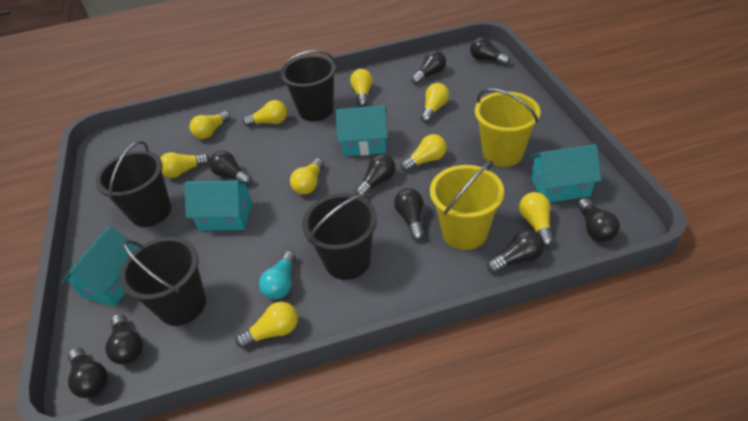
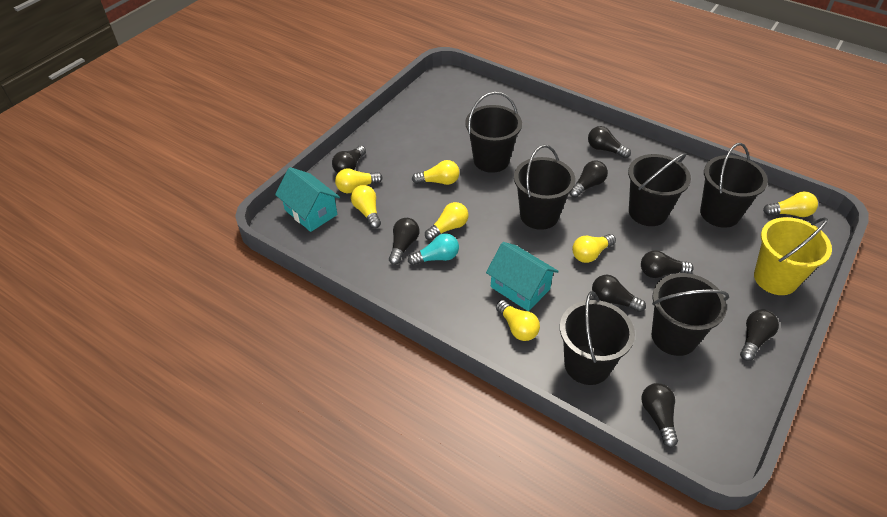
black bucket: [95,141,171,227] [119,237,206,326] [280,50,336,121] [302,193,377,280] = 4 -> [465,92,522,173] [514,145,576,230] [560,291,635,385] [628,153,691,226] [652,273,729,356] [700,143,768,228] = 6
black light bulb: [68,348,108,398] [105,314,143,365] [209,151,252,186] [355,154,396,198] [394,188,424,241] [411,51,446,85] [470,37,511,65] [487,230,545,273] [578,198,620,242] = 9 -> [332,145,366,173] [389,218,419,265] [569,161,608,198] [588,126,631,158] [592,275,646,312] [641,250,694,278] [641,383,678,448] [740,310,779,361] = 8
turquoise house: [62,226,139,307] [184,180,252,231] [335,105,388,156] [529,144,601,202] = 4 -> [275,167,340,232] [486,242,559,311] = 2
yellow bucket: [430,160,504,250] [475,89,541,167] = 2 -> [754,217,832,295] = 1
yellow light bulb: [160,152,210,178] [190,111,231,139] [236,302,298,349] [243,100,287,127] [290,158,324,195] [350,69,373,107] [401,134,447,172] [421,83,449,123] [519,192,554,247] = 9 -> [335,168,383,193] [351,185,381,229] [412,160,460,185] [425,202,468,241] [496,300,540,341] [572,234,616,263] [763,191,818,217] = 7

